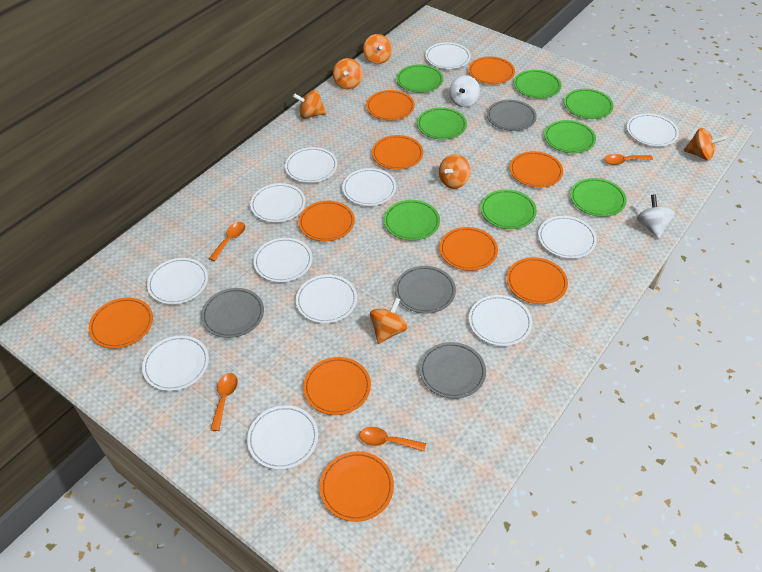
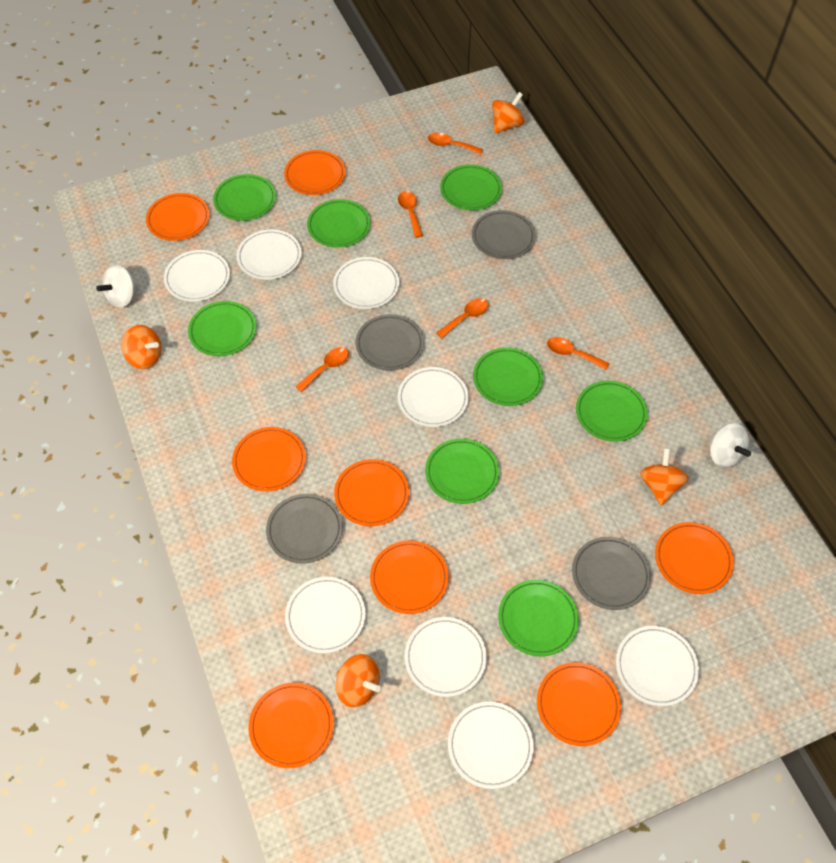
orange plate: [89,298,153,349] [298,201,355,241] [303,357,371,415] [320,451,394,522] [366,90,415,121] [372,135,423,170] [439,227,498,271] [468,56,515,84] [507,257,568,304] [510,151,563,188] = 10 -> [146,193,210,241] [232,427,306,492] [248,683,334,768] [284,150,346,195] [334,459,409,526] [370,540,449,614] [537,662,621,746] [655,522,734,594] = 8
orange spinning top: [293,90,326,119] [333,58,363,89] [363,34,392,64] [370,298,407,344] [439,154,471,189] [684,128,726,160] = 6 -> [122,325,162,369] [336,654,381,707] [492,92,524,134] [640,448,689,506] = 4
orange spoon: [209,222,245,261] [210,373,238,431] [359,427,426,452] [604,154,653,165] = 4 -> [295,347,349,392] [398,191,423,238] [428,133,483,155] [436,298,489,338] [547,337,609,370] = 5
white plate: [142,336,209,391] [147,258,208,304] [247,405,318,470] [250,183,305,222] [253,238,313,282] [285,147,337,183] [296,275,357,323] [342,168,396,206] [425,42,471,69] [469,295,532,346] [538,216,597,259] [627,113,679,146] = 12 -> [164,250,230,302] [236,229,302,280] [285,577,366,654] [333,257,399,309] [398,367,469,427] [404,617,487,697] [448,702,534,789] [616,626,699,706] = 8

